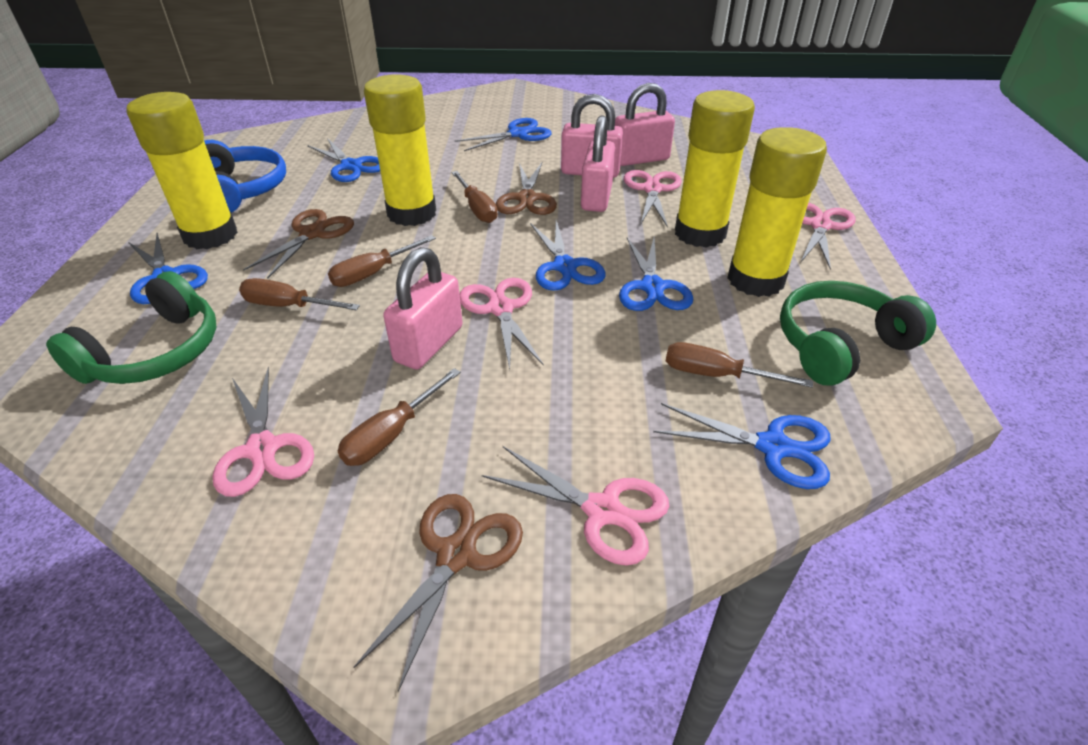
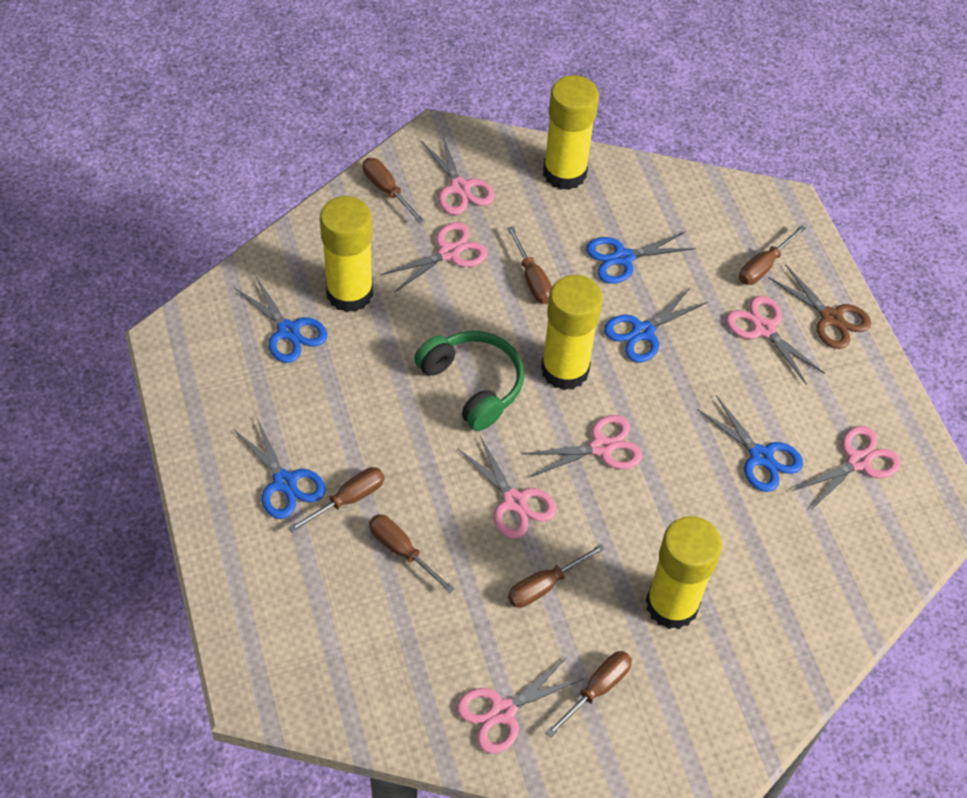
blue headphones: [204,140,286,213] = 1 -> none = 0
blue scissors: [129,233,208,304] [307,138,380,182] [455,118,552,151] [530,220,606,291] [619,237,693,311] [653,403,830,489] = 6 -> [233,418,326,519] [235,275,327,363] [586,231,696,284] [604,287,708,363] [697,395,803,492] = 5
brown scissors: [243,209,354,279] [354,494,523,692] [496,163,557,215] = 3 -> [768,264,871,349] = 1
brown screwdriver: [239,278,360,310] [328,235,436,287] [338,368,461,466] [452,171,498,223] [666,342,813,388] = 5 -> [288,467,384,533] [363,158,425,224] [369,515,455,594] [507,226,552,304] [508,544,605,608] [545,651,632,738] [739,225,806,285] = 7
green headphones: [46,271,217,384] [780,281,936,386] = 2 -> [414,331,524,431] = 1
pink padlock: [383,247,463,369] [561,94,623,178] [581,115,615,212] [615,83,675,166] = 4 -> none = 0
pink scissors: [213,367,314,497] [460,278,543,369] [482,446,669,566] [624,170,682,228] [801,203,855,270] = 5 -> [380,222,488,292] [421,133,495,215] [457,656,585,754] [458,436,556,539] [522,415,643,477] [726,296,825,385] [792,426,901,511] = 7

